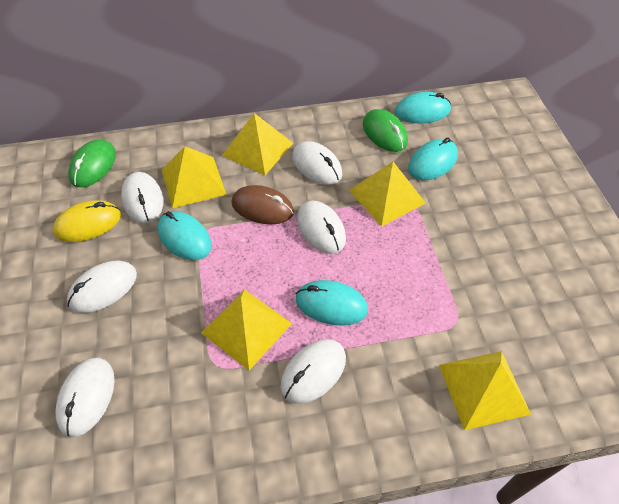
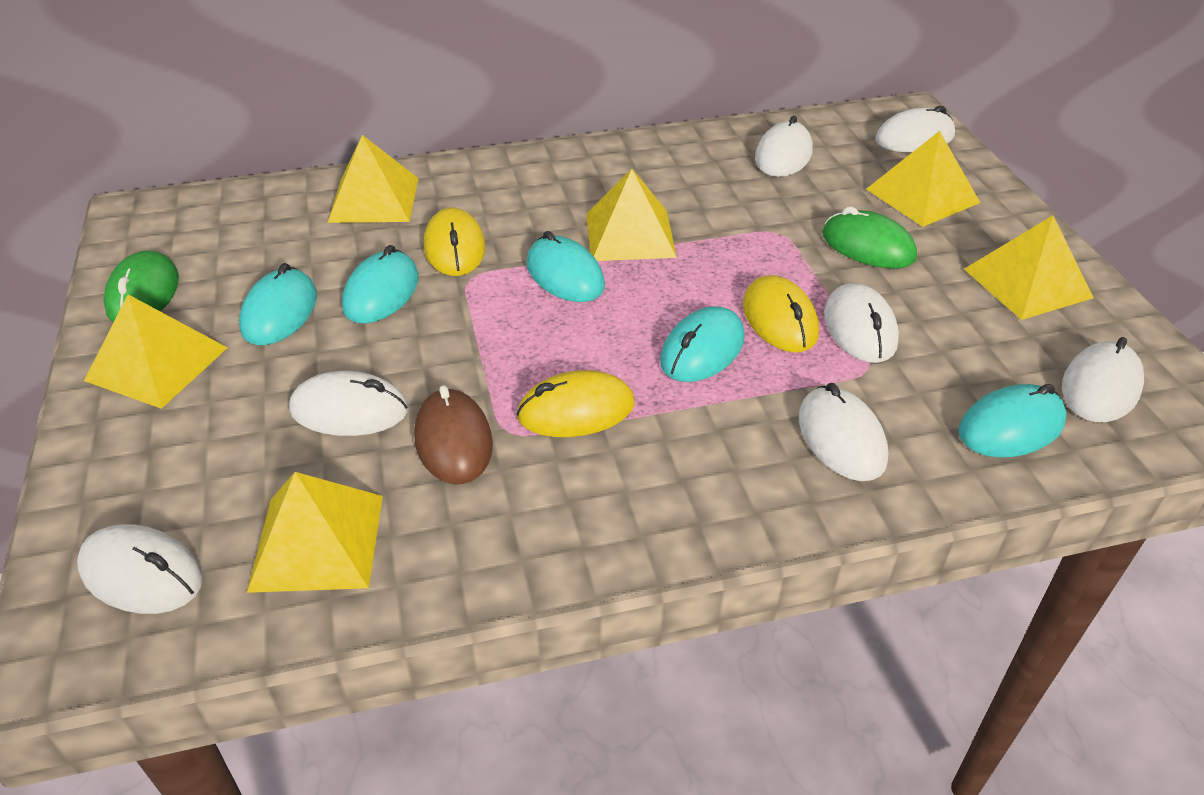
turquoise mouse: [158,211,212,260] [296,280,368,325] [395,92,451,123] [408,137,458,180] = 4 -> [239,263,317,345] [342,245,419,324] [526,231,605,302] [660,306,745,382] [958,384,1067,457] = 5
white mouse: [56,358,115,437] [67,261,137,313] [121,172,164,223] [280,339,346,404] [292,141,342,185] [297,201,346,254] = 6 -> [77,524,203,614] [289,371,408,436] [755,116,812,177] [799,383,888,481] [824,283,899,363] [875,106,955,152] [1062,337,1144,422] = 7
yellow mouse: [53,201,121,242] = 1 -> [424,208,486,276] [517,370,635,437] [743,275,819,352] = 3
yellow pyramid: [162,146,227,208] [201,289,292,370] [222,113,293,175] [349,162,426,227] [439,351,531,430] = 5 -> [84,294,228,409] [247,472,383,593] [327,135,419,223] [586,169,677,261] [866,131,980,227] [964,216,1094,320] = 6

